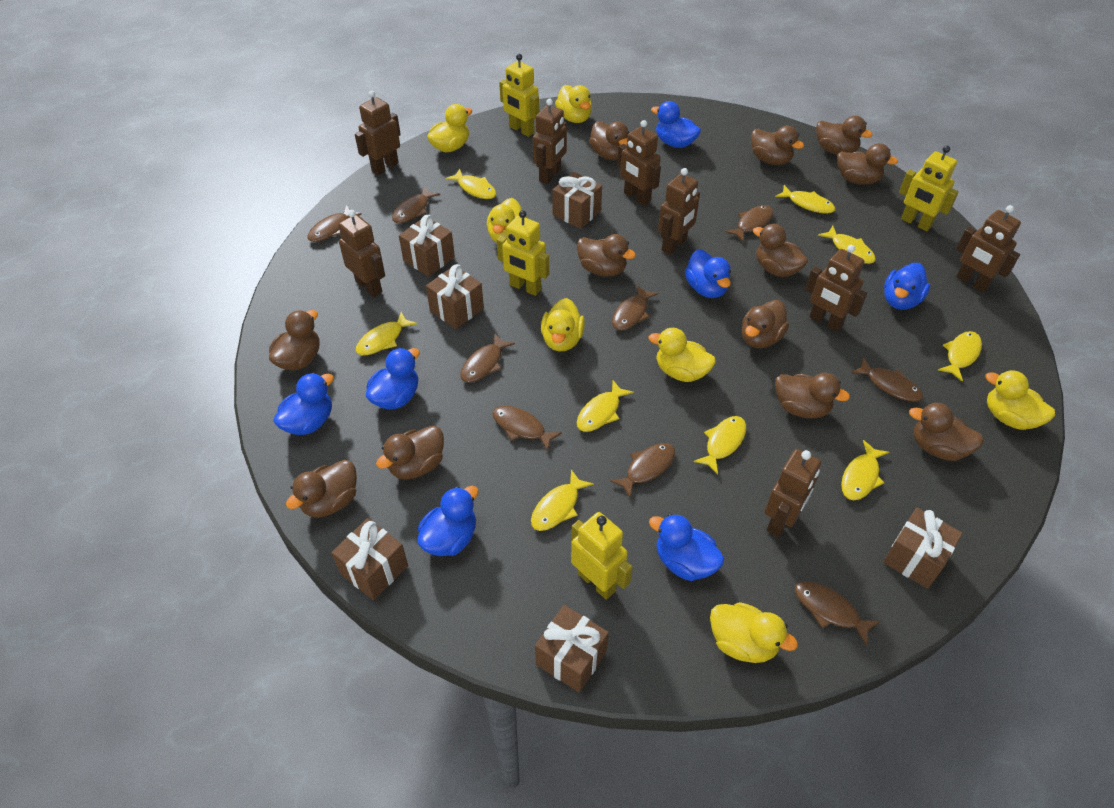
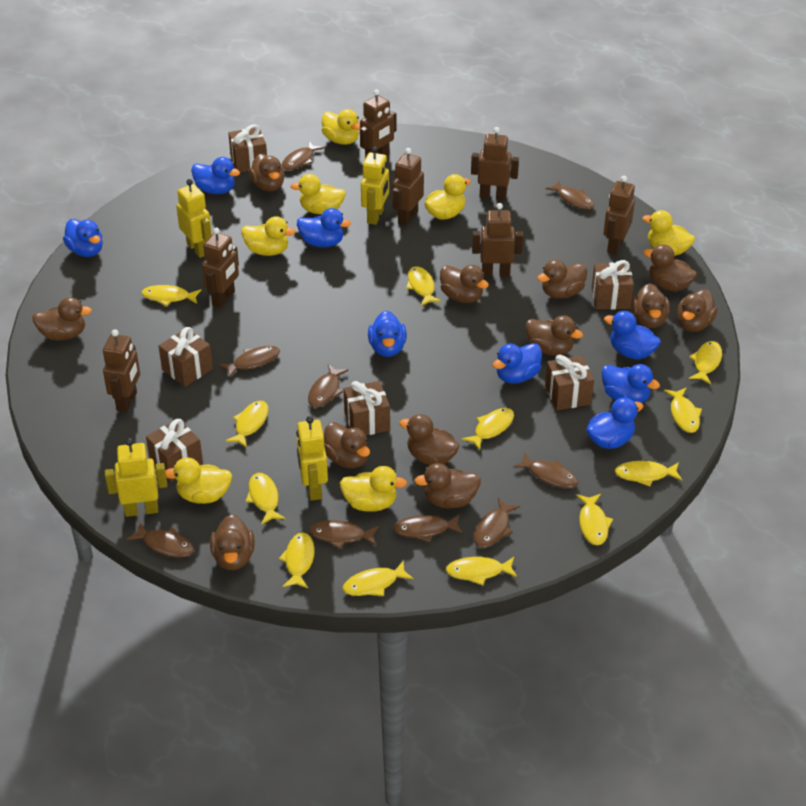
blue duck: [273,373,334,435] [366,348,420,409] [417,486,479,556] [649,514,724,581] [651,101,701,148] [685,249,731,298] [884,263,930,310] = 7 -> [63,219,103,257] [191,157,240,194] [297,208,351,247] [368,311,407,357] [493,343,542,384] [586,397,644,449] [601,364,660,403] [604,311,661,359] = 8
brown robot: [338,210,385,297] [355,90,401,175] [533,99,567,184] [617,120,661,206] [658,168,700,255] [765,449,821,537] [805,245,867,332] [956,205,1021,293] = 8 -> [103,329,140,412] [202,227,239,308] [360,90,397,159] [392,148,424,226] [471,127,519,200] [472,203,523,277] [604,176,635,255] = 7
yellow fish: [355,312,417,355] [445,169,496,199] [531,470,594,531] [577,380,634,432] [693,416,746,475] [775,185,835,214] [818,226,876,264] [841,440,889,500] [938,331,982,381] = 9 -> [142,285,202,306] [225,401,269,448] [246,473,285,525] [279,533,315,588] [343,560,414,596] [406,266,442,306] [446,557,517,585] [462,408,514,450] [576,494,613,545] [615,461,682,487] [664,388,702,433] [689,341,722,384] = 12

